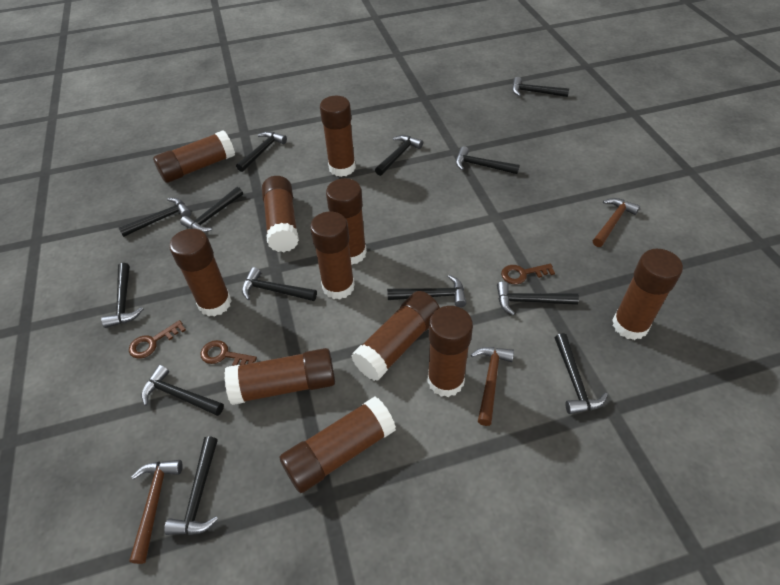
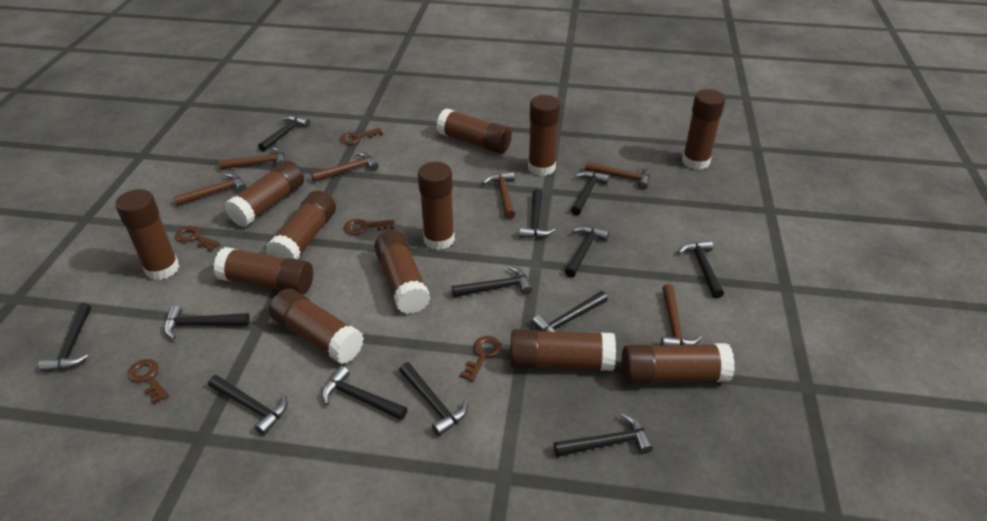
brown glue stick: [153,130,235,183] [169,229,232,317] [224,348,335,405] [262,176,299,252] [280,396,396,493] [310,212,355,300] [320,96,356,177] [326,178,367,265] [351,291,440,381] [427,306,473,397] [612,249,683,340] = 11 -> [115,189,180,280] [213,247,313,295] [225,160,304,227] [266,191,336,259] [269,288,364,364] [374,231,430,314] [418,162,455,250] [437,108,512,154] [510,329,616,371] [528,95,560,176] [621,343,735,385] [682,89,725,170] = 12
brown hammer: [129,460,183,564] [471,347,514,426] [593,198,640,247] = 3 -> [174,173,247,206] [219,147,286,170] [311,152,379,182] [483,171,515,219] [585,162,650,189] [661,284,702,346] = 6
brown key: [129,320,186,359] [200,340,257,366] [501,264,555,284] = 3 -> [128,359,169,404] [175,226,220,251] [340,128,383,145] [344,219,394,235] [460,336,502,382] = 5

